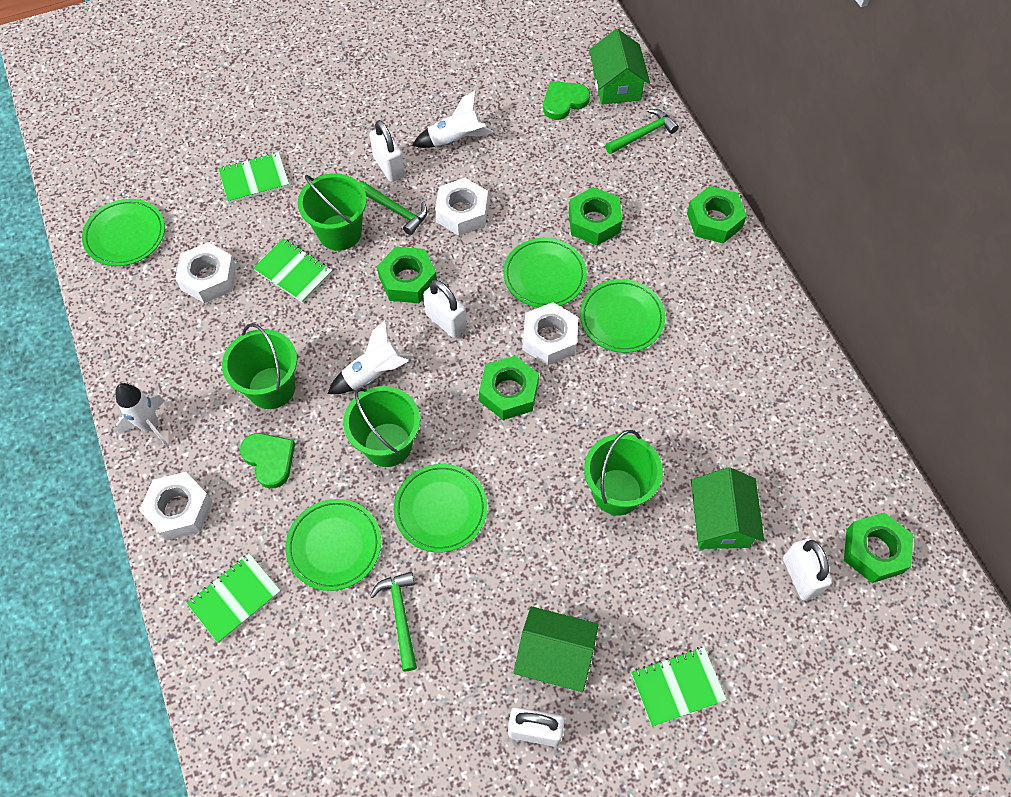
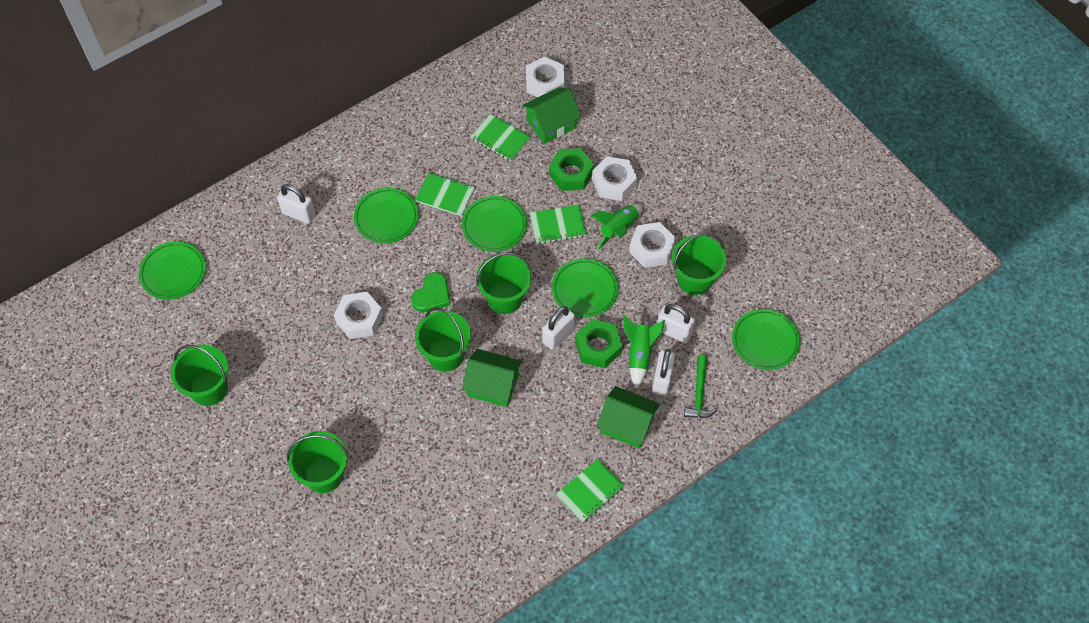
green bucket: [222,323,297,409] [298,173,367,251] [343,386,420,467] [584,430,663,515] = 4 -> [171,345,229,406] [287,431,349,493] [415,307,471,371] [476,252,531,314] [672,233,727,295] = 5
green hammer: [360,181,428,235] [370,572,417,672] [605,109,679,154] = 3 -> [684,355,717,418] = 1
green heart: [240,433,295,489] [543,81,590,120] = 2 -> [411,272,450,312] = 1
green nut: [377,246,437,303] [479,356,539,420] [569,187,622,245] [687,186,747,243] [844,512,913,583] = 5 -> [549,148,594,191] [575,319,622,368] = 2
green rocket: none = 0 -> [590,204,643,250] [623,315,665,389] = 2
white rocket: [115,383,169,447] [328,320,413,394] [412,90,493,148] = 3 -> none = 0

